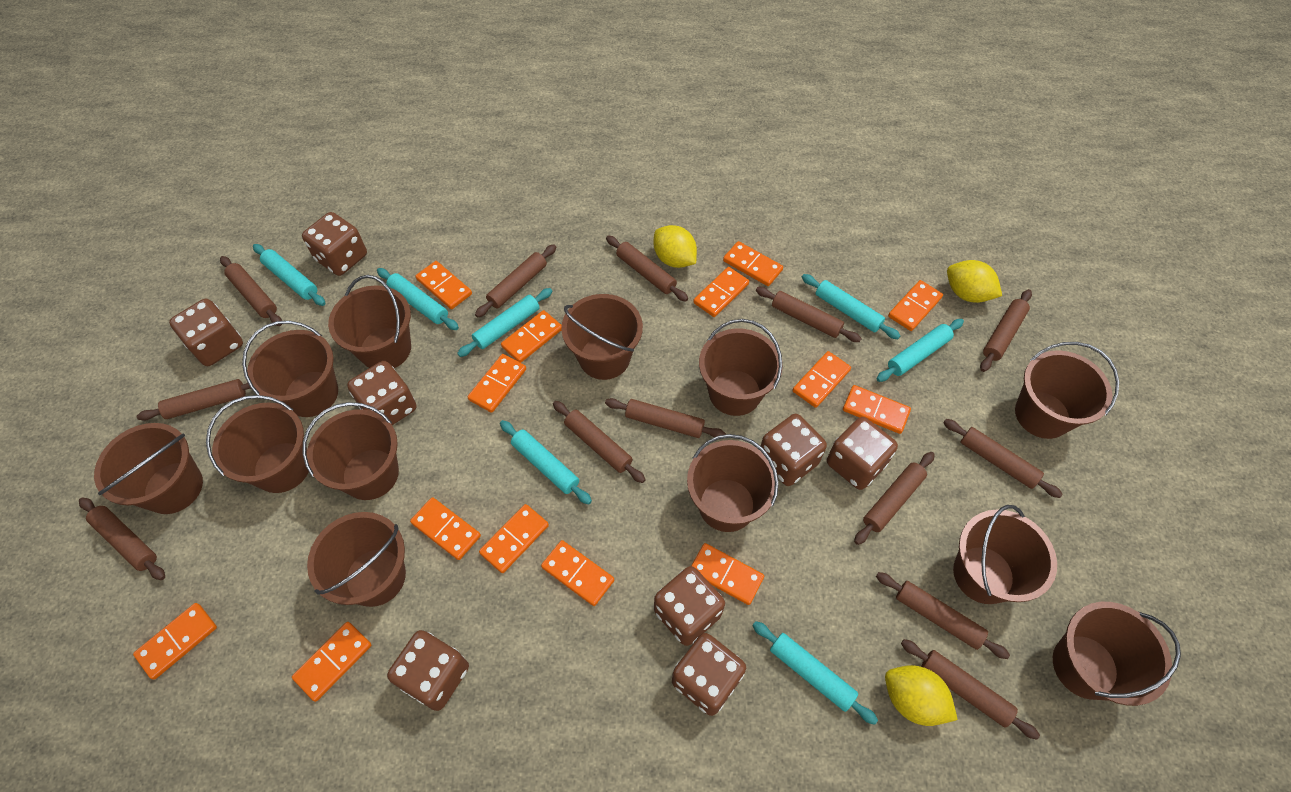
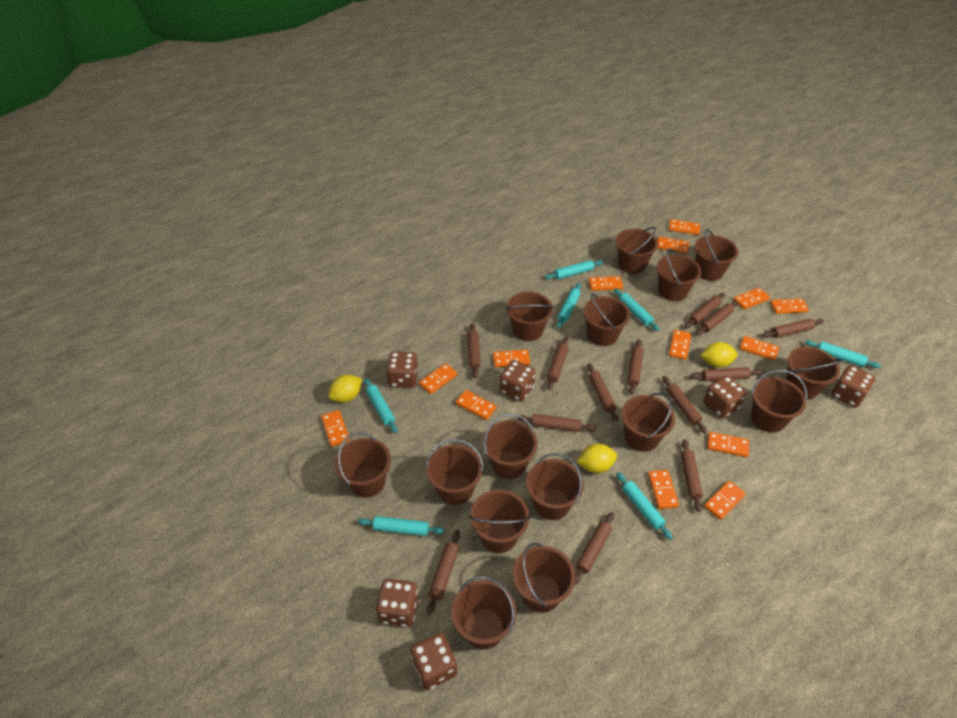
brown bucket: [94,423,203,514] [206,395,309,493] [242,321,338,417] [302,402,399,500] [307,512,406,607] [328,275,411,368] [561,294,643,380] [687,434,779,532] [699,319,783,416] [953,505,1057,604] [1015,342,1119,439] [1053,602,1181,706] = 12 -> [335,432,391,498] [426,439,484,505] [451,576,516,650] [469,490,530,553] [483,414,538,479] [506,292,554,341] [513,543,575,613] [526,453,584,520] [583,294,630,346] [616,227,658,274] [621,392,675,452] [657,248,701,301] [695,229,738,281] [751,370,808,433] [786,346,842,400] = 15
brown dice: [169,299,243,366] [302,212,367,276] [347,361,416,425] [387,630,469,711] [654,566,725,646] [672,633,746,716] [761,414,827,486] [827,417,898,490] = 8 -> [376,578,418,627] [386,352,418,388] [410,633,457,690] [500,360,536,402] [703,375,747,418] [831,365,875,408] = 6

